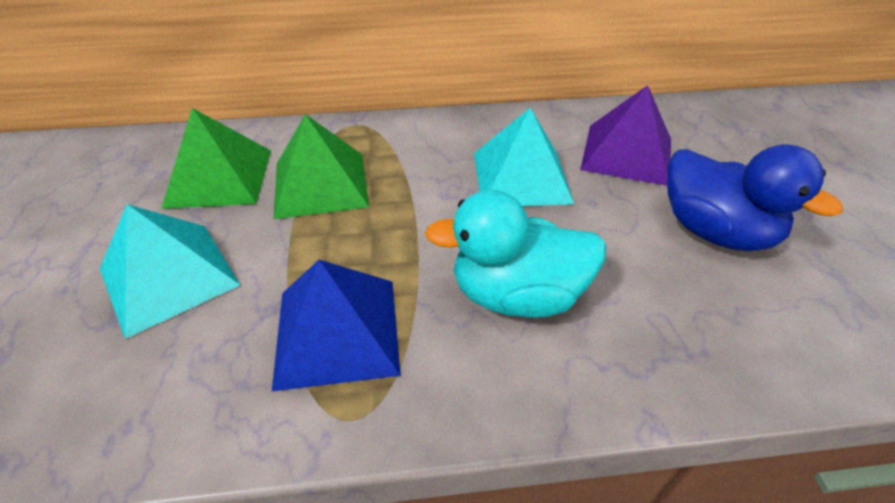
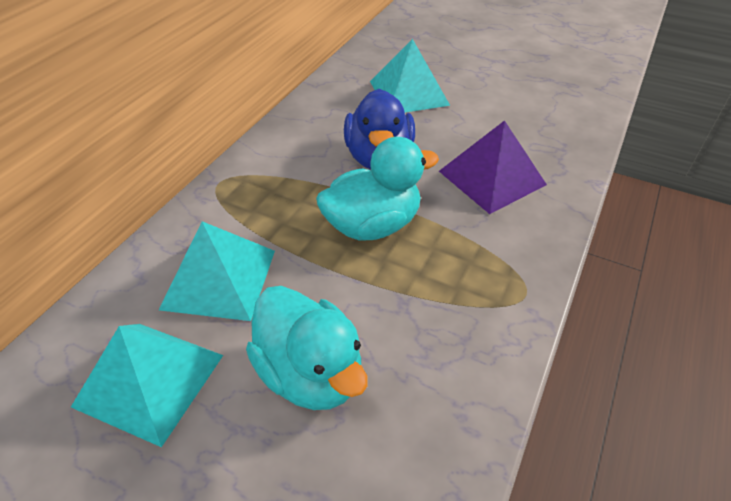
blue pyramid: [272,260,401,391] = 1 -> none = 0
green pyramid: [161,108,271,209] [274,114,369,219] = 2 -> none = 0
turquoise duck: [425,190,606,318] = 1 -> [246,286,368,410] [316,137,439,241] = 2
turquoise pyramid: [100,204,240,339] [474,108,574,206] = 2 -> [71,324,223,447] [159,221,275,321] [370,39,450,112] = 3

